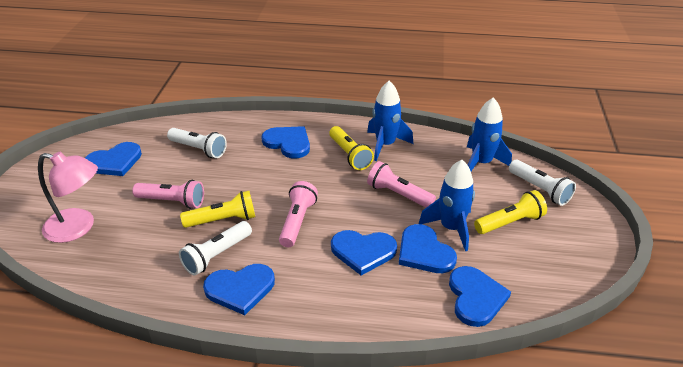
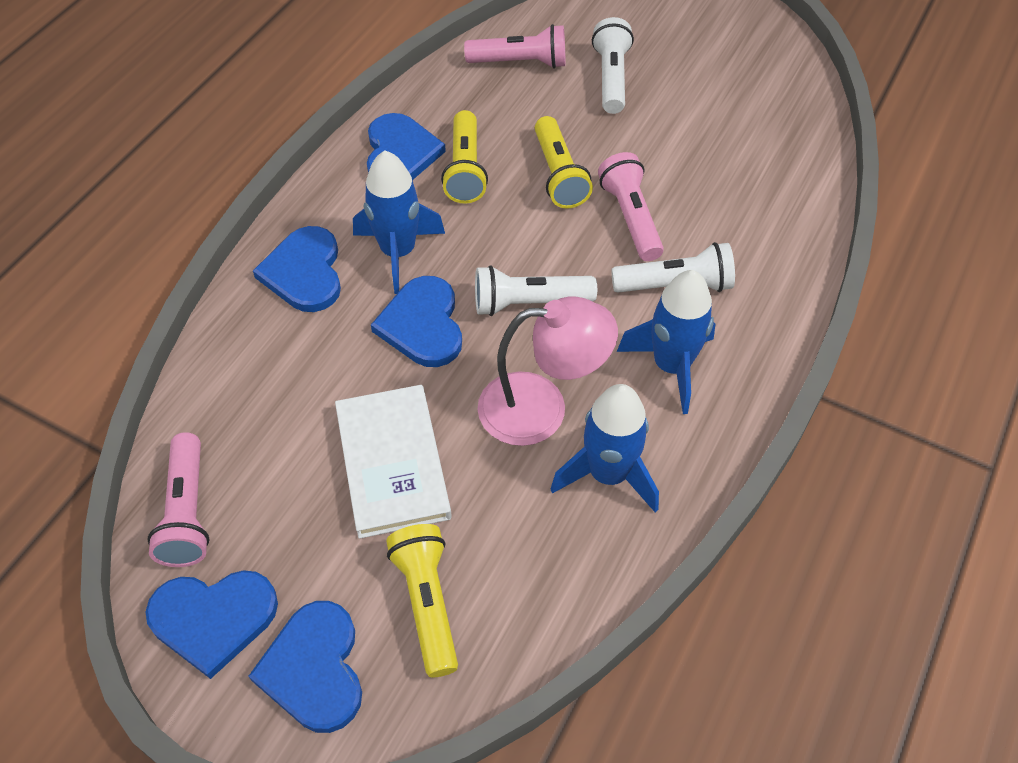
blue heart: [85,142,142,176] [203,264,275,315] [261,126,310,159] [331,230,397,275] [399,224,457,273] [449,266,511,327] = 6 -> [146,570,278,679] [249,601,362,733] [253,226,341,312] [367,113,446,180] [371,276,462,367] = 5
white book: none = 0 -> [335,385,452,539] = 1

